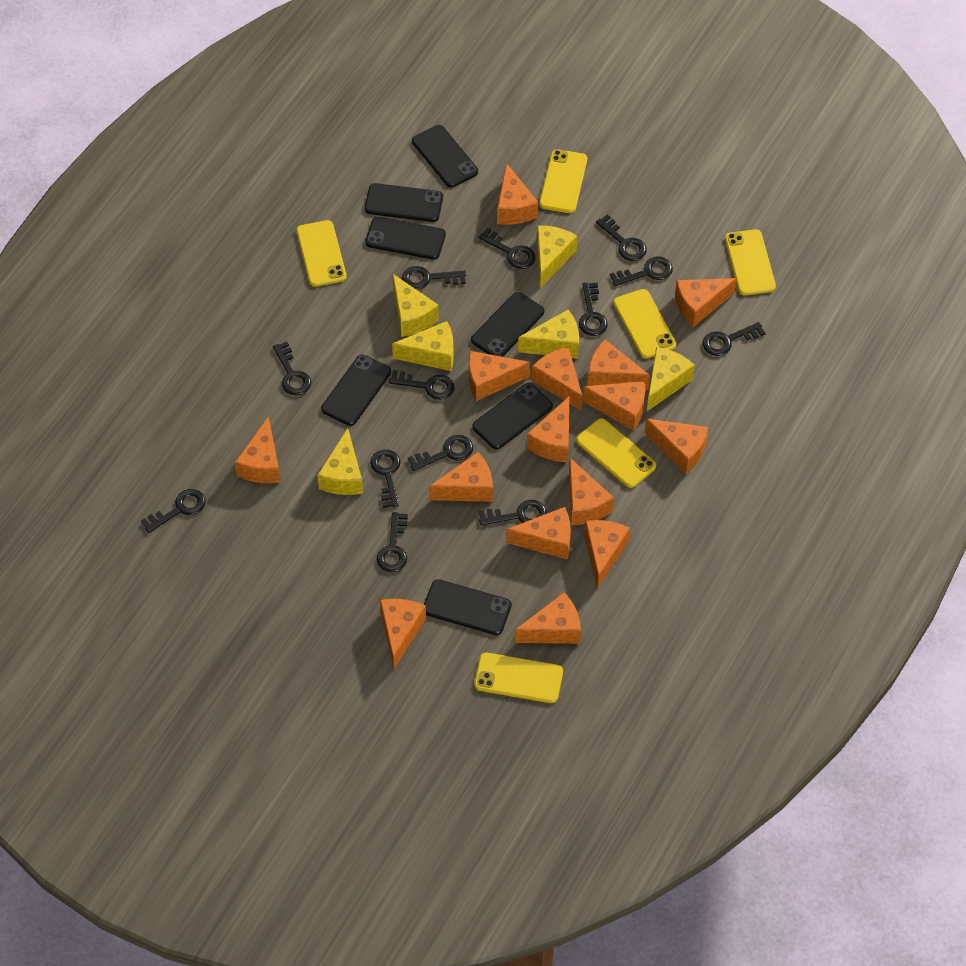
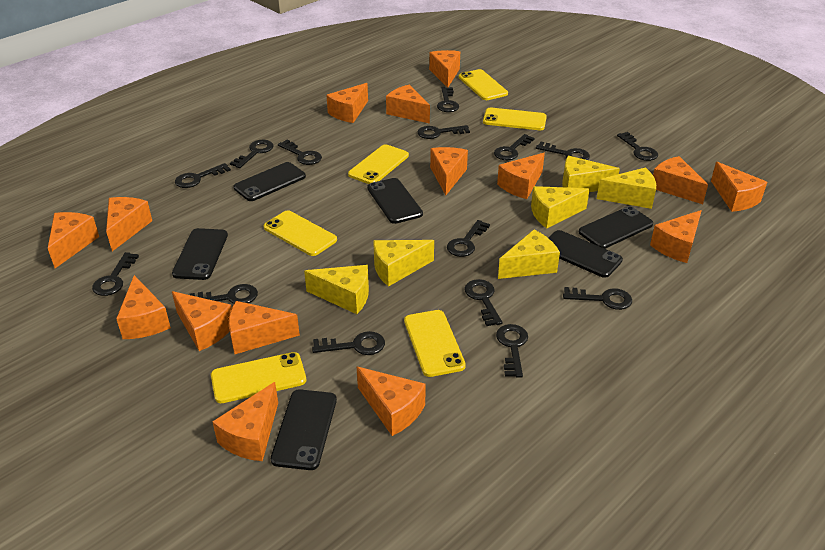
black key: [141,489,206,533] [273,341,311,395] [370,449,400,508] [377,512,408,572] [389,370,454,400] [402,266,466,290] [408,435,473,471] [478,228,536,269] [479,500,547,525] [579,282,608,336] [596,214,647,261] [610,256,673,287] [703,322,766,356] = 13 -> [92,252,139,296] [175,163,231,188] [190,284,258,304] [230,140,274,168] [278,139,322,165] [312,331,385,355] [418,125,470,139] [437,87,459,112] [447,220,490,257] [465,279,503,326] [494,134,535,160] [496,324,528,378] [536,141,590,160] [563,287,632,310] [617,132,658,161] = 15
black phone: [321,355,391,426] [365,183,443,222] [365,216,446,260] [412,125,478,188] [424,579,512,635] [471,292,544,357] [472,383,553,449] = 7 -> [172,228,228,280] [233,162,306,201] [271,389,337,470] [367,178,423,224] [548,230,623,278] [579,206,653,249] = 6

